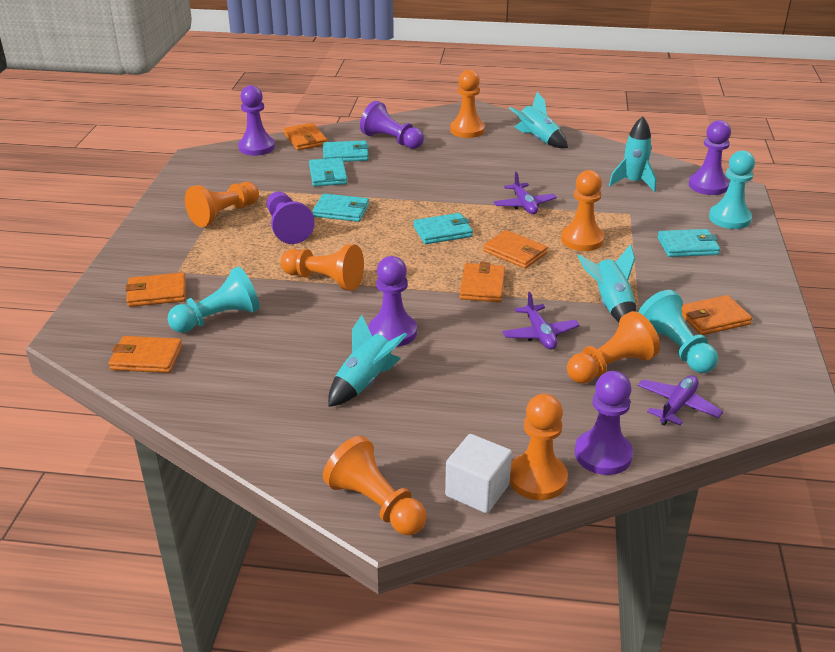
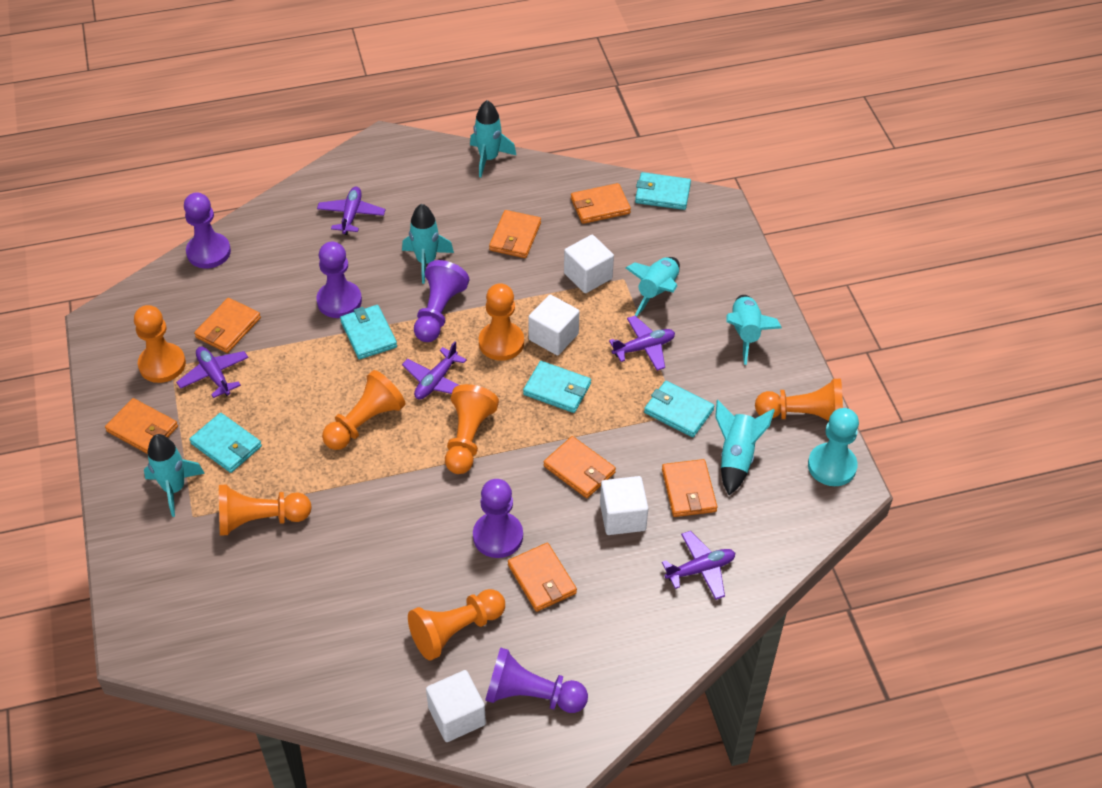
orange wallet: [108,336,182,373] [125,272,186,307] [284,123,327,150] [460,262,505,302] [483,230,548,269] [682,295,752,335] = 6 -> [105,398,178,454] [194,298,261,353] [489,210,541,258] [508,543,577,612] [544,436,616,498] [571,183,631,224] [662,459,717,517] = 7
purple pawn: [238,85,275,156] [267,191,315,244] [360,101,424,149] [368,256,417,347] [575,371,633,475] [689,120,731,195] = 6 -> [184,192,231,268] [317,241,362,318] [414,260,469,342] [473,479,523,558] [485,647,588,713] = 5
purple plane: [494,172,557,214] [502,292,580,349] [638,375,723,426] = 3 -> [176,347,248,398] [317,187,385,235] [402,341,467,400] [609,316,675,371] [662,531,735,600] = 5
turquoise pawn: [167,266,260,333] [638,290,718,373] [709,150,755,229] = 3 -> [808,408,859,486] = 1
turquoise rocket: [328,315,407,407] [509,92,568,148] [578,244,636,322] [609,116,656,192] = 4 -> [144,434,205,517] [402,204,454,284] [470,100,517,177] [626,257,680,317] [715,400,775,495] [726,295,782,365] = 6
white cube: [445,434,512,513] = 1 -> [426,670,486,742] [528,295,579,355] [564,235,614,293] [600,476,648,535] = 4

